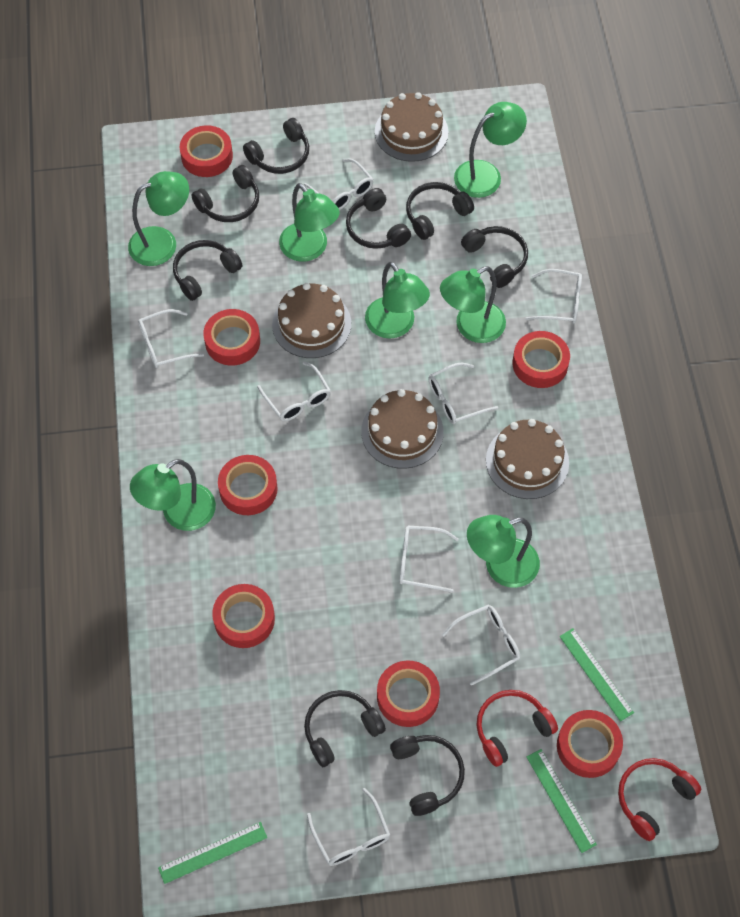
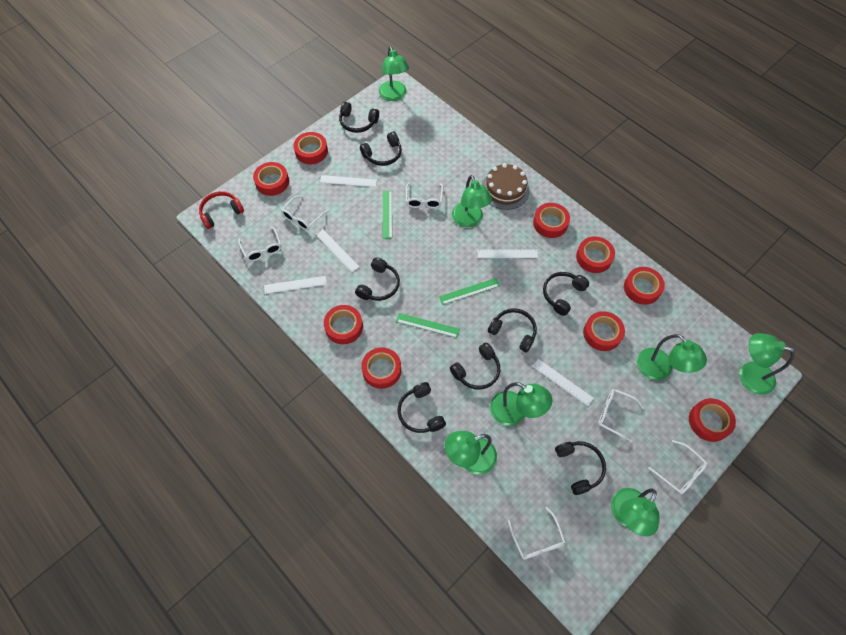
brown cake: [272,283,351,358] [361,389,444,469] [375,92,448,162] [486,419,569,499] = 4 -> [482,163,530,210] = 1
red headphones: [477,690,558,767] [618,758,701,841] = 2 -> [199,191,244,229] = 1
red tape: [179,126,233,177] [203,309,260,366] [212,584,275,648] [218,455,278,515] [377,661,440,727] [513,331,570,388] [557,710,623,778] = 7 -> [253,162,289,196] [293,132,328,164] [324,305,363,344] [361,347,401,389] [533,203,570,238] [576,236,615,273] [583,311,625,351] [624,267,665,305] [689,398,736,442] = 9
white glasses: [138,309,204,368] [257,361,331,421] [304,159,373,210] [307,788,390,866] [399,526,459,593] [428,363,498,424] [442,605,520,686] [525,269,582,323] = 8 -> [238,226,281,262] [281,196,329,230] [406,182,443,208] [508,507,566,560] [598,389,644,442] [648,440,708,495] = 6
white ruler: none = 0 -> [264,276,327,294] [315,229,360,272] [320,175,377,187] [477,250,538,258] [532,359,594,406] = 5

